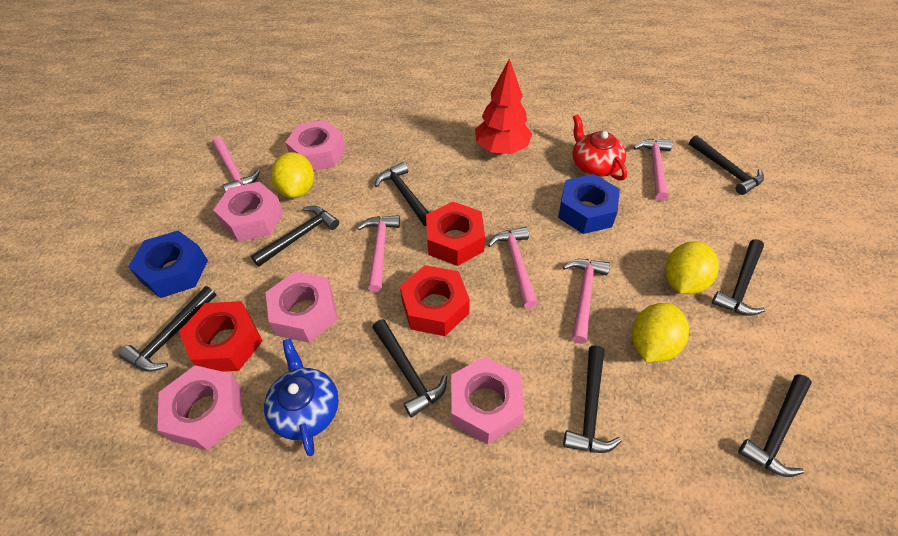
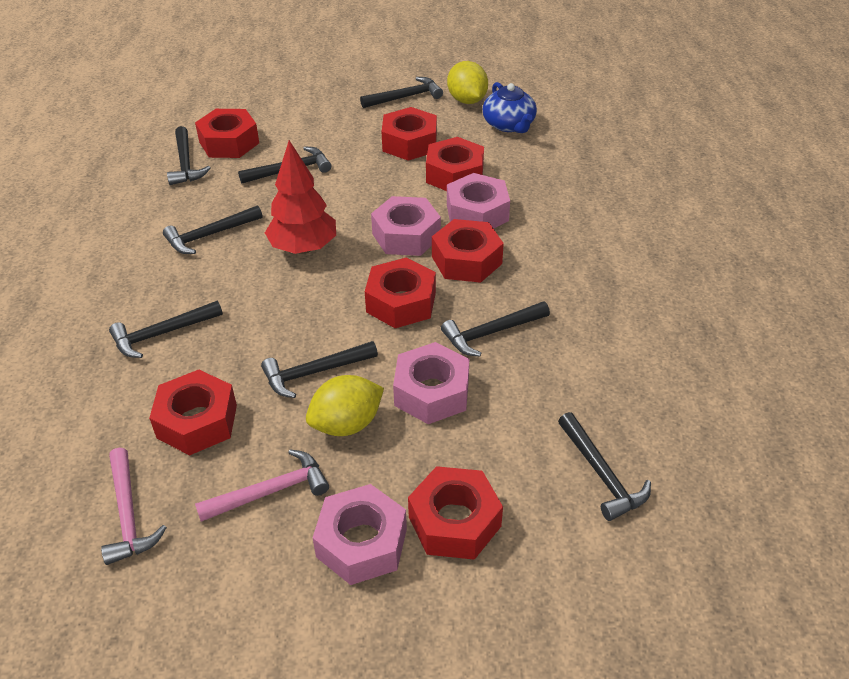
blue nut: [128,231,208,298] [558,174,620,234] = 2 -> none = 0
pink hammer: [212,137,260,192] [357,215,400,293] [488,227,538,309] [563,259,610,344] [633,139,673,201] = 5 -> [101,448,167,565] [195,450,329,522] = 2
pink nut: [157,365,243,450] [213,182,284,242] [266,271,338,343] [285,120,346,171] [451,356,524,444] = 5 -> [313,484,407,585] [371,196,441,256] [393,342,469,424] [447,173,510,229] = 4
red nut: [179,301,263,372] [400,265,470,336] [426,201,485,266] = 3 -> [149,370,237,455] [195,109,259,158] [365,257,436,328] [381,107,437,161] [408,466,503,560] [426,137,484,191] [432,219,504,283] = 7
red teapot: [573,114,627,181] = 1 -> none = 0
yellow lemon: [271,152,314,198] [632,303,689,362] [665,241,719,294] = 3 -> [306,375,384,436] [447,61,488,104] = 2

